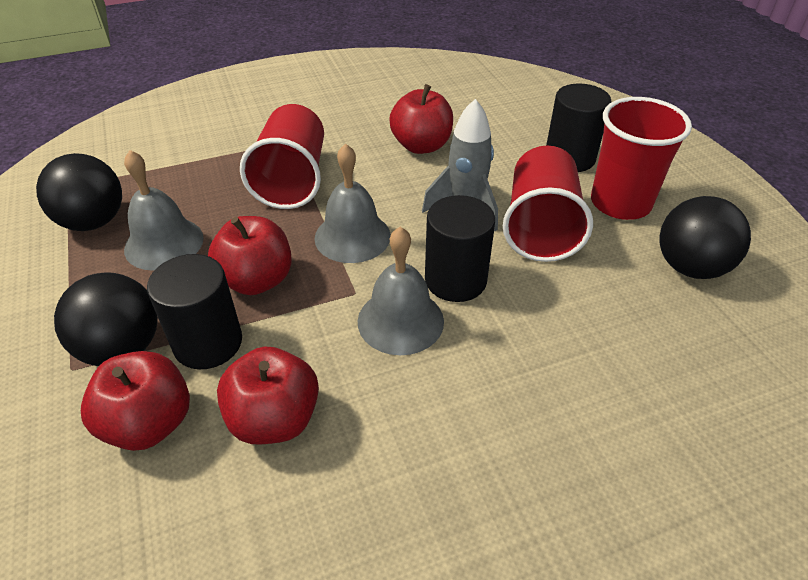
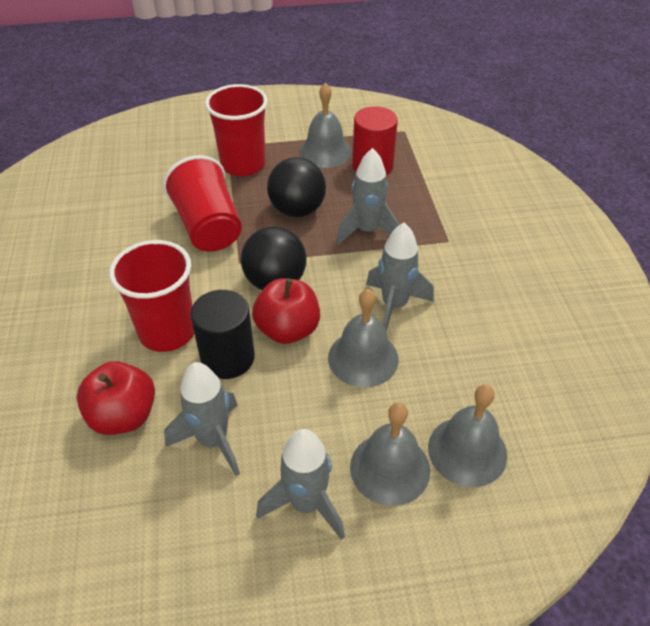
black ball: [36,153,122,231] [54,272,158,366] [660,196,751,279] = 3 -> [241,226,306,290] [267,157,326,217] = 2
black cylinder: [147,254,242,369] [425,195,495,302] [546,84,611,172] = 3 -> [190,290,255,379] = 1
grey bell: [124,150,204,271] [315,143,391,263] [358,227,444,355] = 3 -> [299,83,352,168] [328,289,399,387] [350,403,430,506] [428,385,507,487] = 4
grey rocket: [422,99,498,231] = 1 -> [164,362,240,476] [256,429,345,540] [336,148,400,245] [366,223,434,331] = 4
red apple: [81,351,190,451] [208,216,292,295] [217,347,319,444] [389,84,453,154] = 4 -> [76,361,155,435] [252,278,320,344] = 2
red cylinder: none = 0 -> [352,106,398,175] = 1

